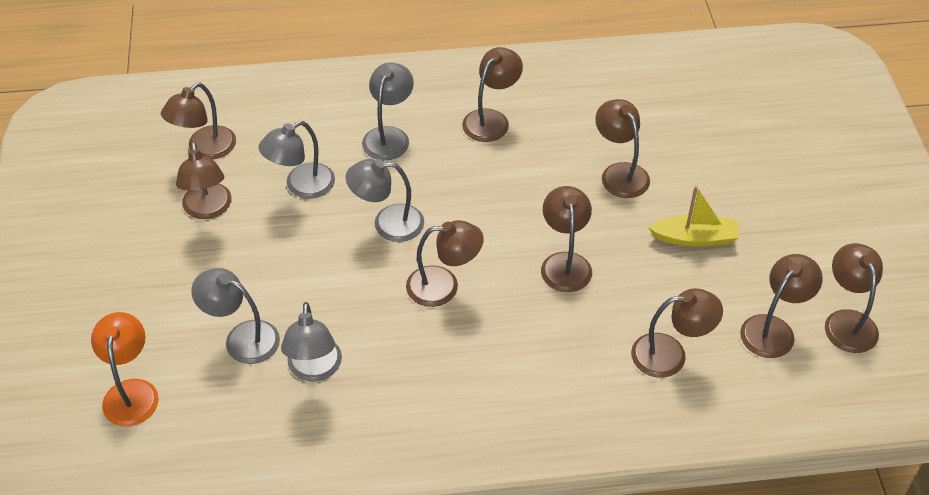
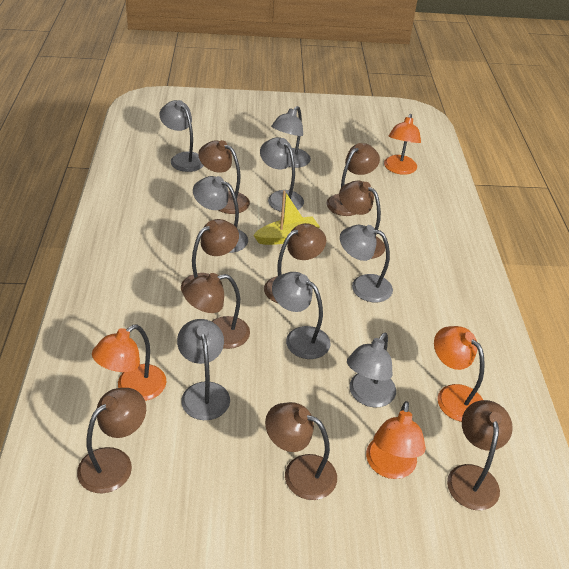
grey lamp: [191,268,280,364] [258,121,335,199] [281,302,342,381] [346,159,424,242] [362,62,414,160] = 5 -> [159,100,204,172] [177,319,230,420] [193,176,248,253] [260,137,304,212] [271,106,311,168] [272,272,331,359] [340,225,393,302] [347,332,396,408] = 8
orange lamp: [91,312,159,426] = 1 -> [92,324,166,401] [366,401,426,479] [384,114,421,175] [434,326,485,422] = 4

